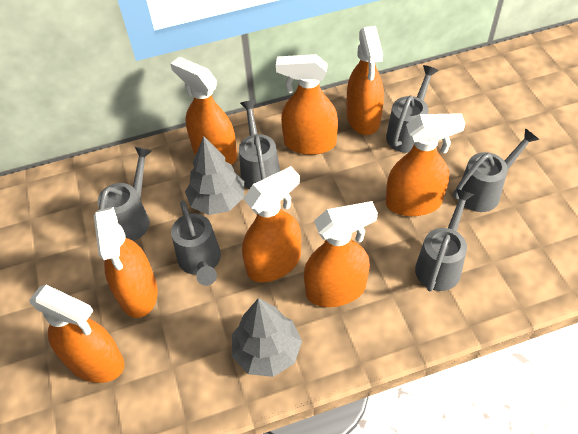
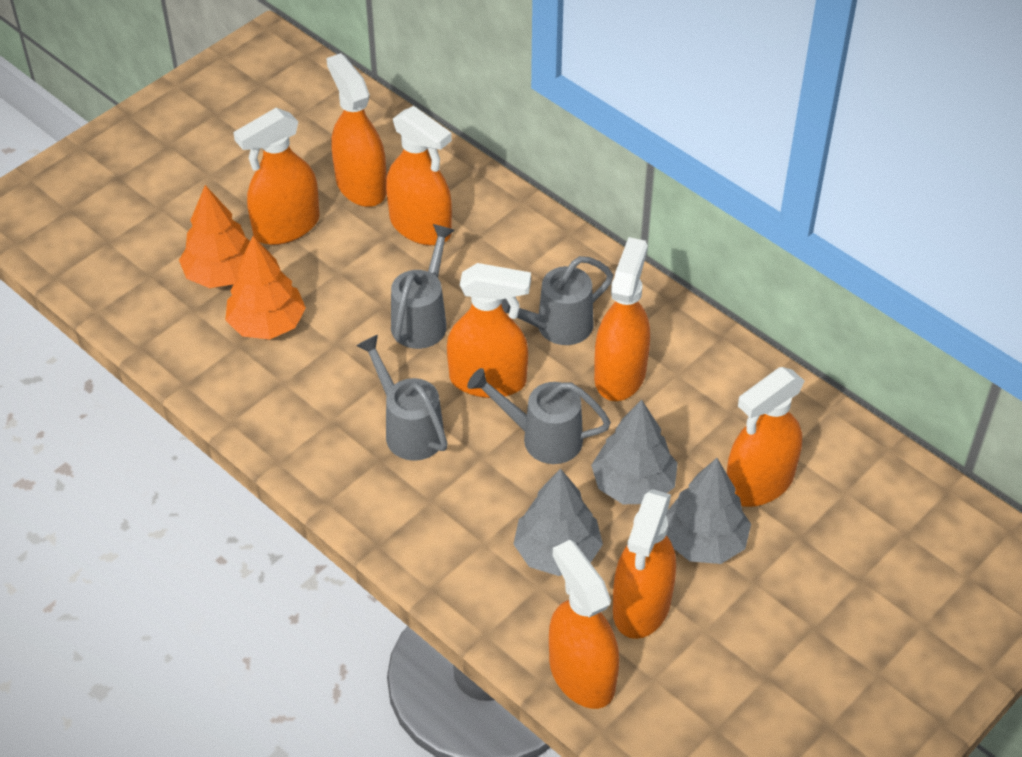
grey tree: [185,136,244,215] [232,298,302,377] = 2 -> [514,468,603,576] [591,399,678,504] [666,458,751,564] = 3
grey watering can: [98,147,152,241] [171,200,221,286] [239,100,280,189] [386,65,439,153] [415,189,475,291] [454,128,540,212] = 6 -> [356,335,448,461] [391,224,455,349] [467,368,611,464] [501,256,613,345] = 4
orange tree: none = 0 -> [179,185,250,288] [225,236,306,340] = 2

